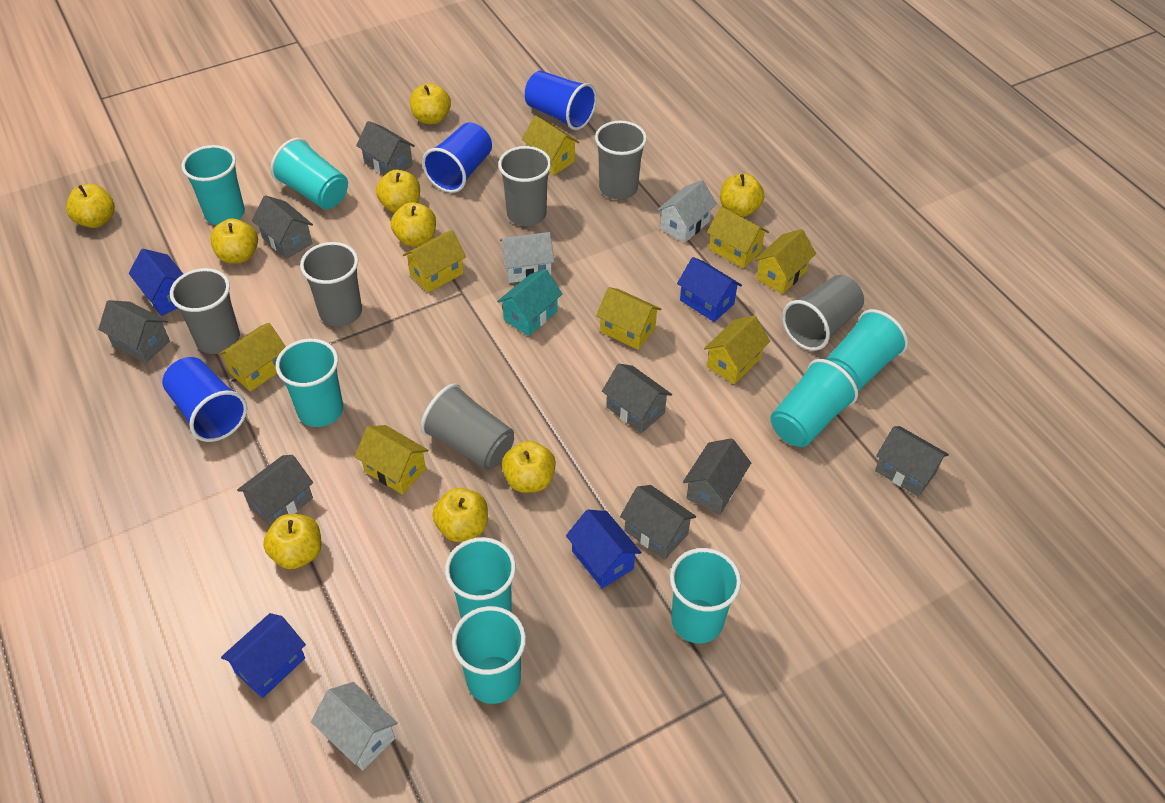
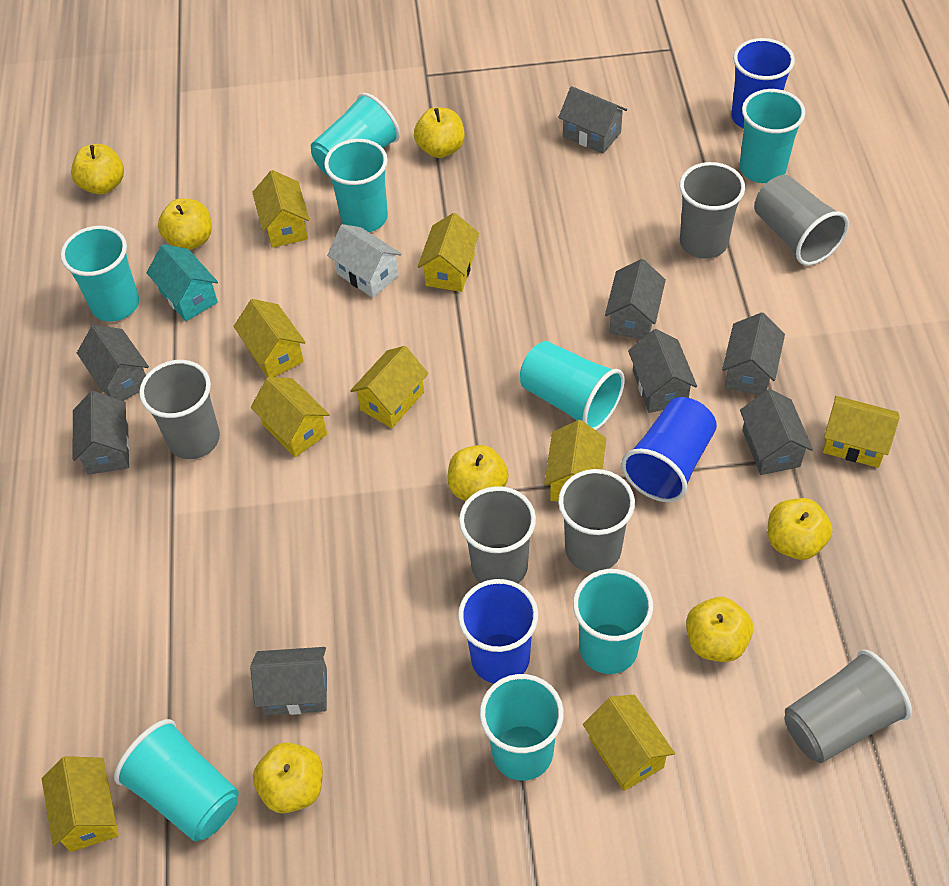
blue house: [129,249,183,316] [221,613,306,698] [566,510,641,589] [677,257,742,322] = 4 -> none = 0
white house: [311,682,398,770] [500,232,554,283] [657,180,717,243] = 3 -> [327,224,402,298] = 1
yellow apple: [66,184,115,228] [210,218,258,263] [263,514,321,569] [376,170,420,213] [391,202,436,247] [410,83,451,124] [432,488,488,542] [502,441,556,493] [720,174,764,217] = 9 -> [71,144,124,195] [158,199,212,250] [253,742,323,814] [414,107,465,158] [448,445,509,501] [686,597,753,662] [768,498,832,560] = 7
yellow house: [218,323,286,392] [355,425,429,495] [403,230,466,293] [522,115,580,175] [596,287,661,350] [704,315,770,384] [707,206,769,268] [755,229,816,294] = 8 -> [42,756,119,852] [233,299,306,377] [251,377,330,457] [252,170,309,248] [350,346,428,428] [418,213,479,292] [544,420,606,502] [583,695,675,791] [823,396,899,468] = 9

